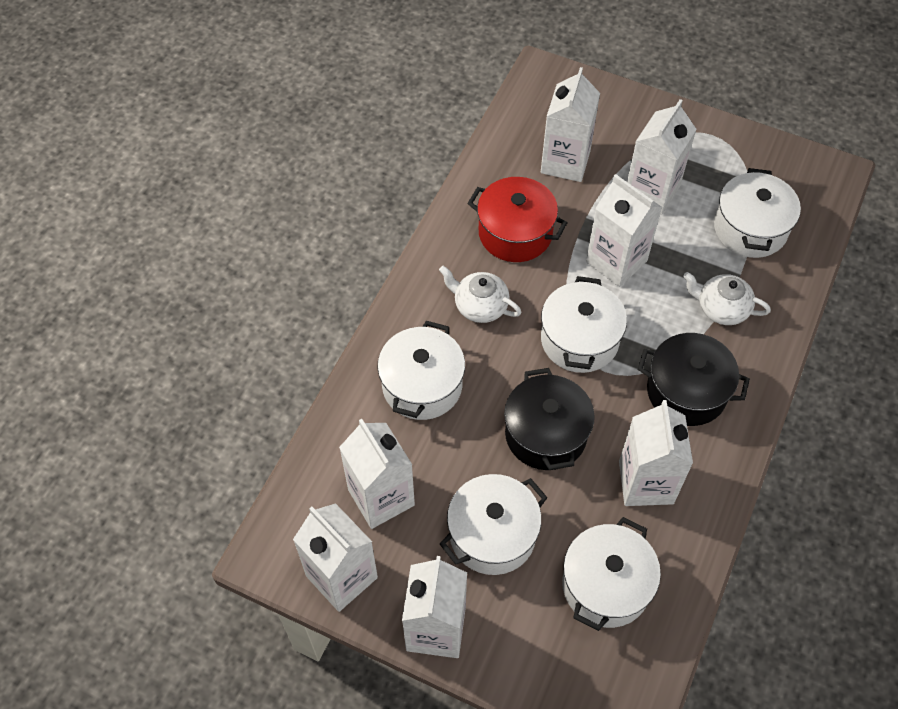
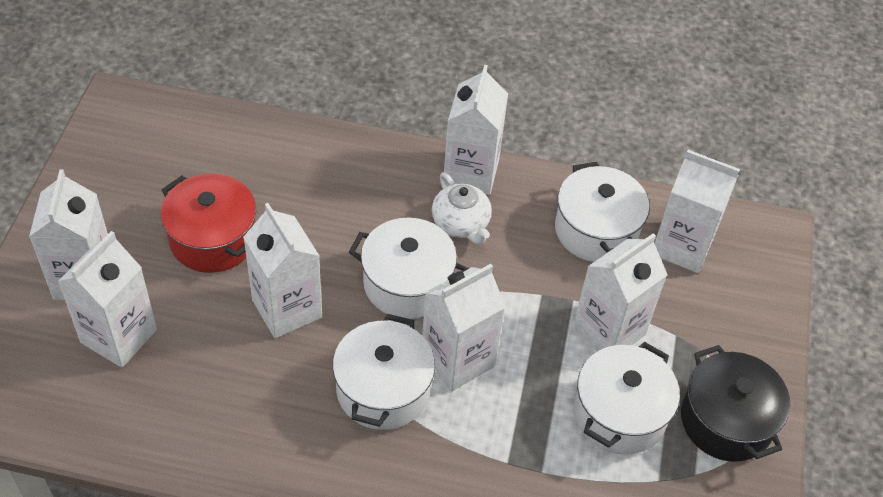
black pot: [504,368,595,470] [638,333,750,426] = 2 -> [681,345,790,462] = 1
white pot: [377,321,465,420] [440,474,547,575] [541,276,627,373] [562,517,661,631] [714,168,801,258] = 5 -> [333,314,435,430] [349,218,469,319] [555,162,649,262] [574,342,680,455] = 4
white teapot: [439,266,522,323] [683,272,771,325] = 2 -> [432,172,492,245] = 1

